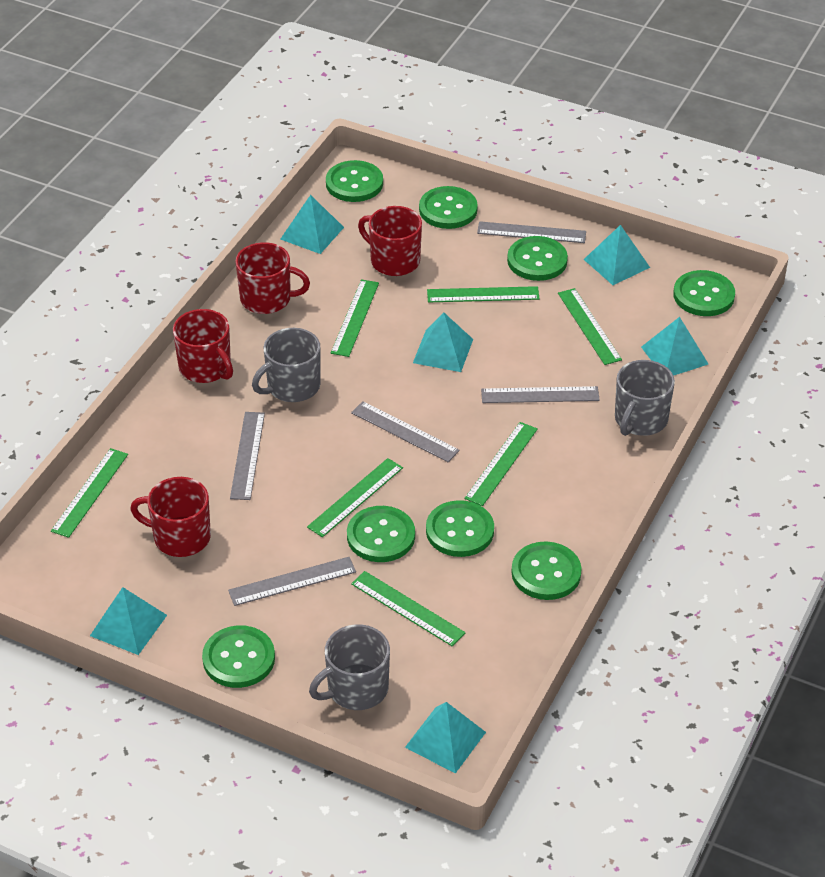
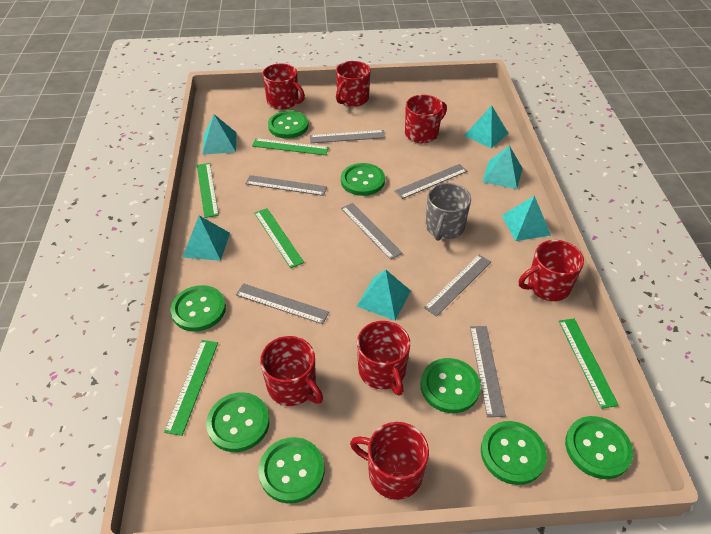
green ruler: [51,448,128,538] [307,458,403,537] [331,279,379,357] [351,571,465,646] [427,286,539,303] [464,422,538,506] [558,288,622,365] = 7 -> [164,340,218,436] [197,163,219,218] [252,138,329,155] [254,208,304,268] [559,318,619,409] = 5
grey mug: [252,328,320,402] [309,624,390,710] [615,360,675,436] = 3 -> [426,183,471,241] = 1
grey ruler: [228,557,356,606] [230,412,265,500] [351,401,460,462] [477,221,586,243] [481,386,600,403] = 5 -> [236,283,329,324] [245,175,327,196] [310,130,385,143] [341,203,403,260] [394,164,467,199] [424,255,491,317] [470,326,506,417] = 7
red mug: [130,477,211,557] [173,309,233,383] [235,242,310,314] [358,206,422,276] = 4 -> [260,336,323,406] [262,63,305,110] [336,61,370,107] [350,422,429,500] [357,321,411,396] [405,95,447,143] [519,240,584,301] = 7

